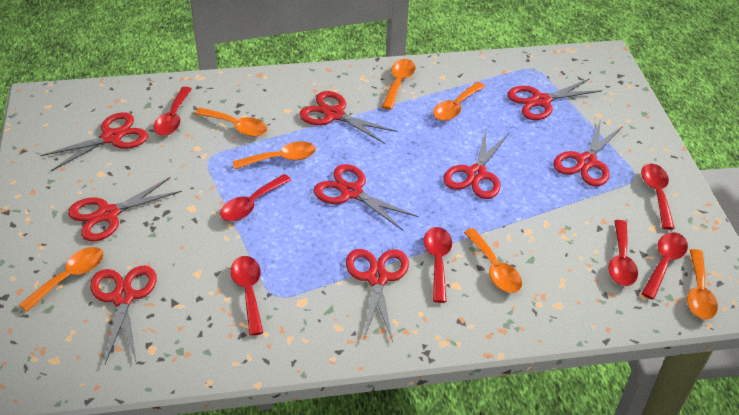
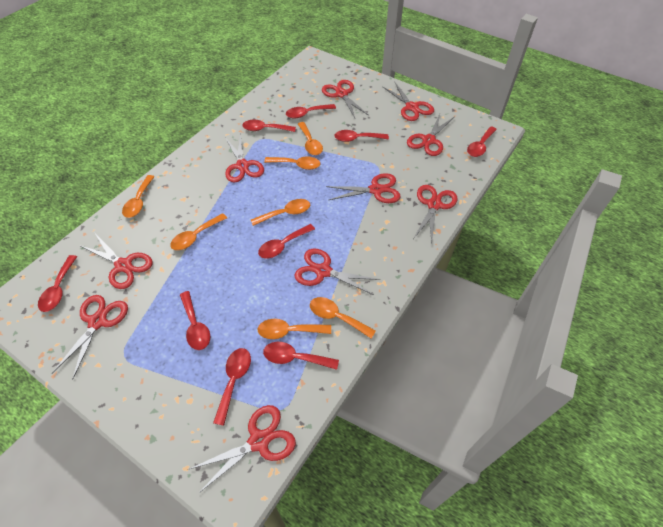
red scissors: [40,112,148,171] [68,177,182,242] [90,266,157,364] [299,91,398,144] [313,164,419,231] [346,249,409,342] [443,130,509,199] [507,79,602,120] [553,119,623,186] = 9 -> [51,295,128,380] [79,235,153,289] [189,405,296,494] [225,134,264,183] [294,249,380,295] [322,80,369,118] [326,173,401,203] [382,81,434,121] [407,114,454,156] [414,185,458,243] = 10
red spoon: [153,87,192,136] [220,174,291,221] [231,256,263,336] [424,227,452,303] [608,220,638,286] [641,164,675,229] [641,232,688,299] = 7 -> [38,255,77,312] [180,291,210,350] [213,348,251,426] [242,120,296,132] [258,224,315,259] [263,342,339,370] [286,104,336,118] [334,130,389,142] [467,126,497,157] = 9

